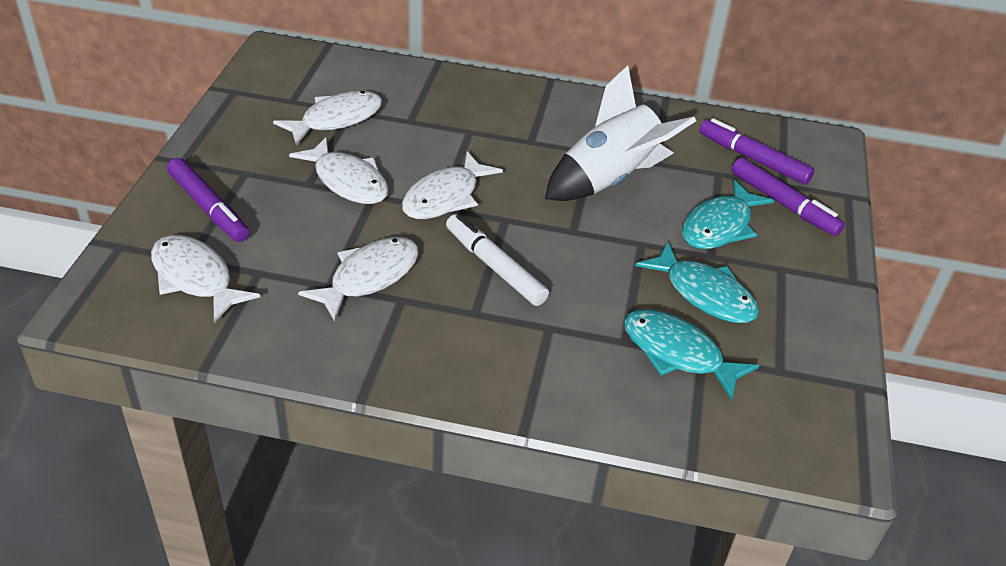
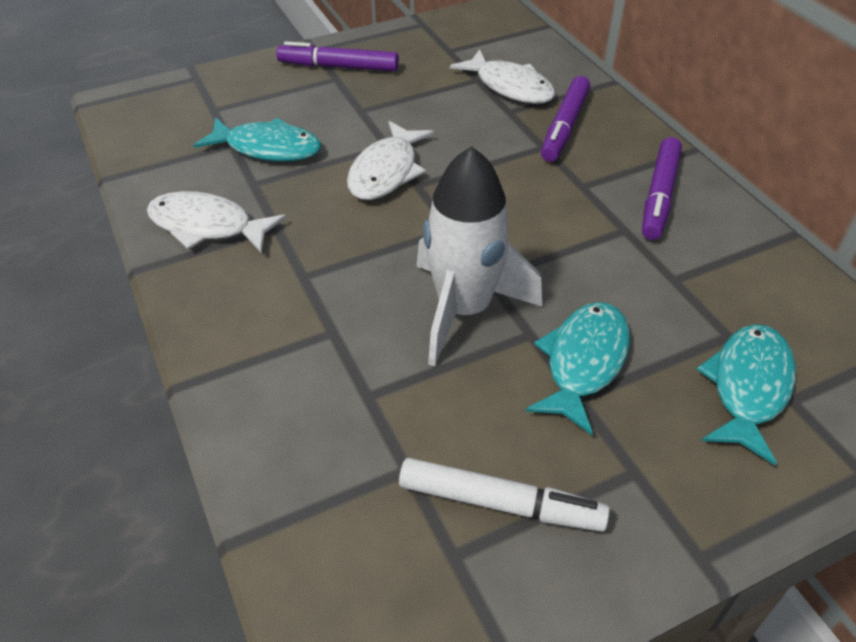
white fish: [151,235,260,323] [273,91,382,146] [289,137,389,204] [298,237,419,322] [402,151,503,219] = 5 -> [147,191,286,253] [347,121,434,200] [450,49,555,104] = 3

